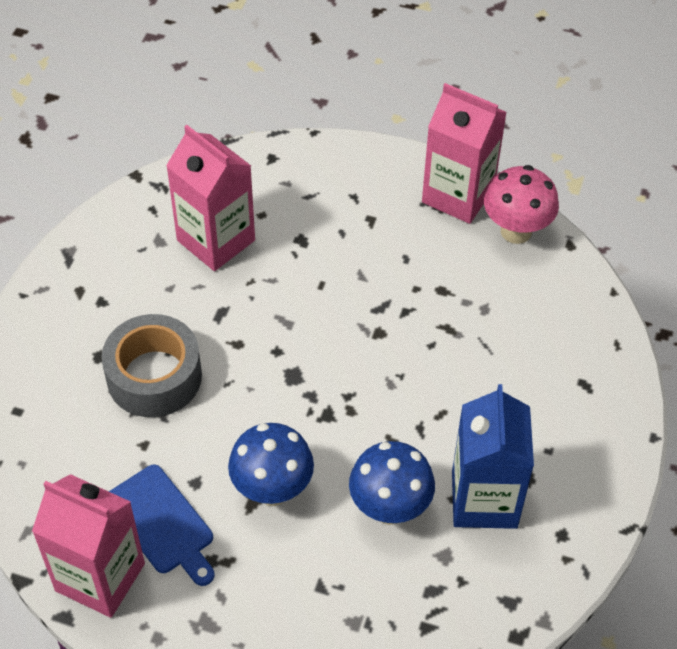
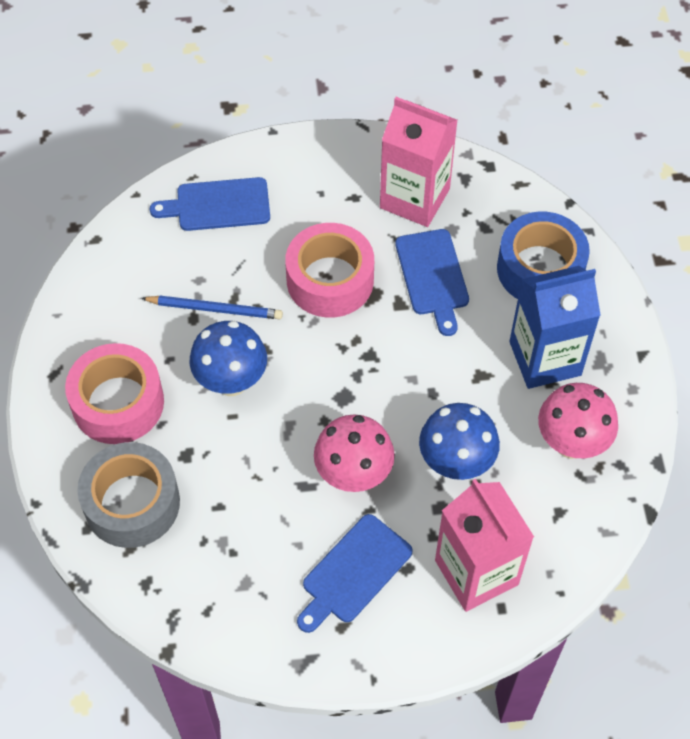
blue cutting board: [109,465,214,586] = 1 -> [150,177,270,231] [297,514,413,633] [395,229,469,336] = 3
blue pencil: none = 0 -> [141,295,283,319] = 1
blue tape: none = 0 -> [497,212,590,299] = 1
pink carton: [32,474,145,618] [166,125,255,271] [422,83,507,224] = 3 -> [380,97,458,227] [435,479,534,612] = 2
pink mushroom: [484,165,559,244] = 1 -> [314,415,395,492] [538,383,618,459] = 2
pink tape: none = 0 -> [65,343,164,444] [285,223,374,318] = 2

